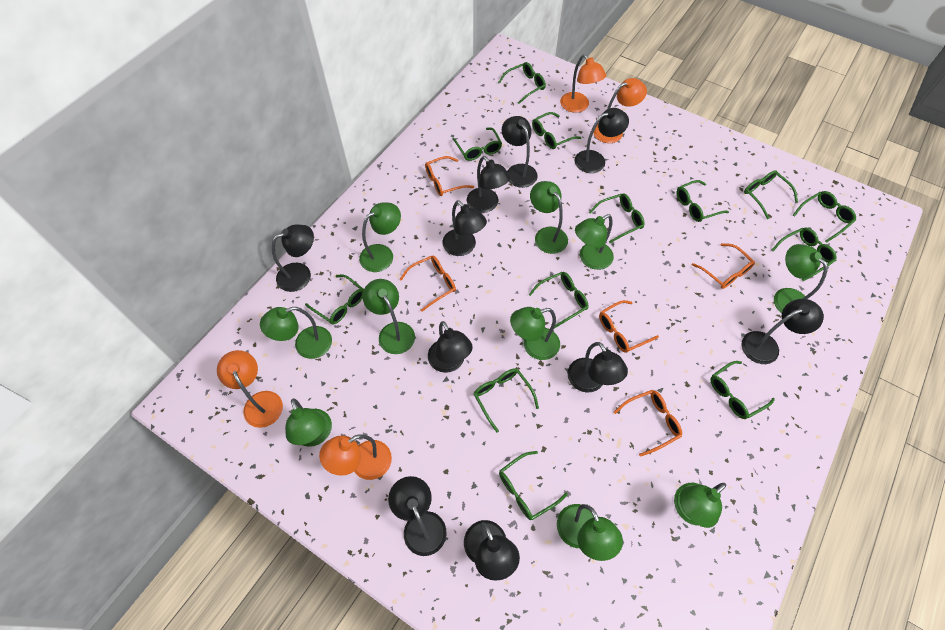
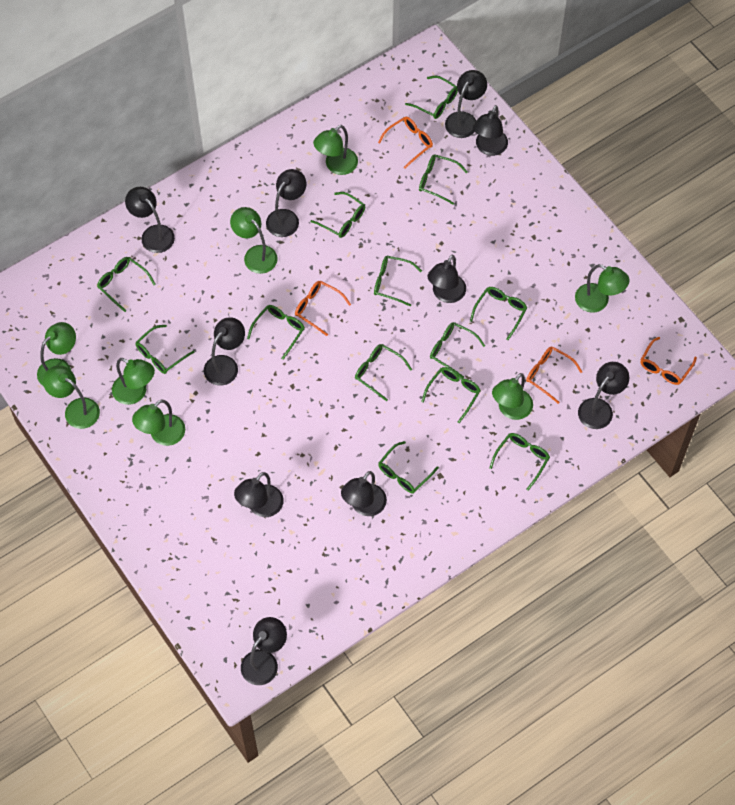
green lamp: [260,307,332,359] [285,398,332,447] [359,202,401,272] [362,279,415,354] [510,307,560,360] [530,181,568,254] [557,504,623,561] [575,214,614,270] [674,483,726,528] [774,244,828,313] = 10 -> [37,322,76,386] [43,365,100,429] [112,358,155,405] [132,399,185,446] [230,207,278,274] [313,125,358,175] [492,373,533,420] [575,264,630,313] = 8
orange glasses: [400,256,456,312] [425,156,474,196] [599,300,659,353] [614,390,682,457] [692,243,755,289] = 5 -> [295,281,351,336] [378,117,433,169] [526,346,582,404] [641,337,697,385] = 4
orange lamp: [217,350,283,428] [319,434,392,480] [560,54,606,113] [593,78,647,143] = 4 -> none = 0

